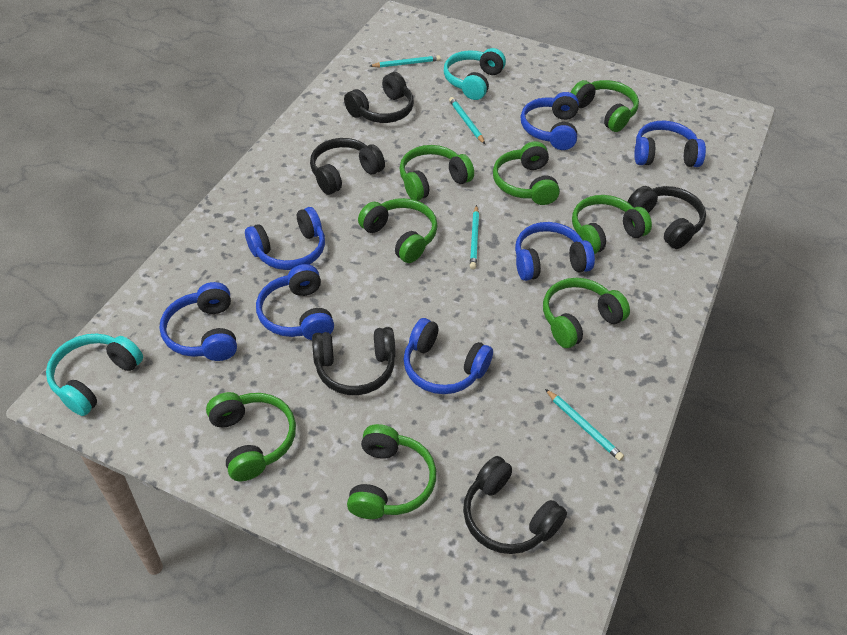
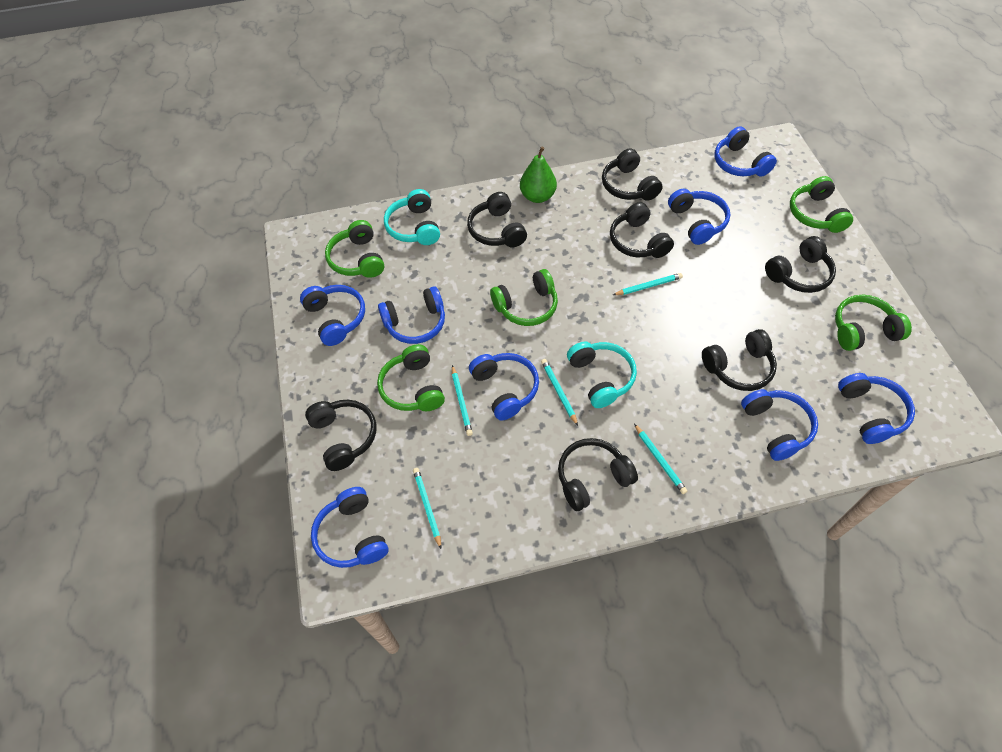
black headphones: [310,138,385,195] [312,327,396,395] [344,72,414,123] [463,456,567,554] [628,186,706,249] = 5 -> [305,400,376,471] [467,192,527,247] [558,438,638,511] [602,148,663,201] [610,202,674,258] [702,329,777,391] [765,236,836,293] = 7
blue headphones: [159,282,237,361] [245,207,325,270] [256,264,334,340] [404,318,493,394] [515,222,595,281] [521,92,579,150] [634,121,706,167] = 7 -> [300,285,365,346] [311,487,389,568] [378,286,445,344] [469,353,539,420] [668,189,730,245] [715,126,777,177] [741,389,818,461] [838,373,915,444] = 8
green headphones: [206,392,296,481] [347,424,436,519] [358,198,438,263] [399,145,474,201] [493,141,560,205] [543,278,630,348] [571,80,639,132] [572,195,652,254] = 8 -> [325,220,384,278] [377,344,445,411] [490,269,558,326] [790,176,853,233] [835,295,912,351] = 5
green pear: none = 0 -> [520,146,557,203] = 1
turquoise pencil: [370,55,441,68] [449,97,485,144] [470,205,479,269] [545,389,624,461] = 4 -> [413,468,441,549] [452,365,473,436] [541,359,578,426] [613,273,683,295] [634,424,687,494] = 5

